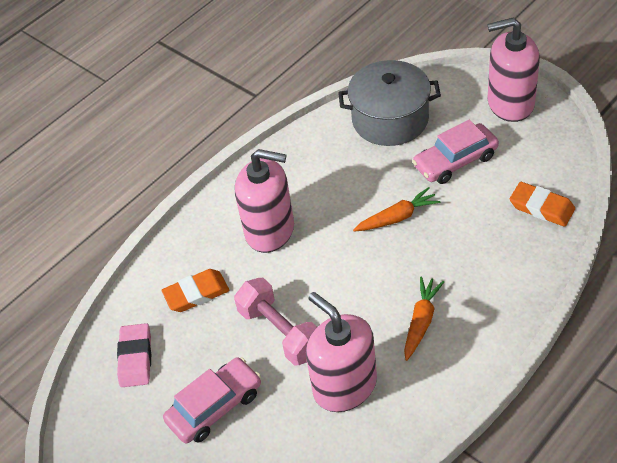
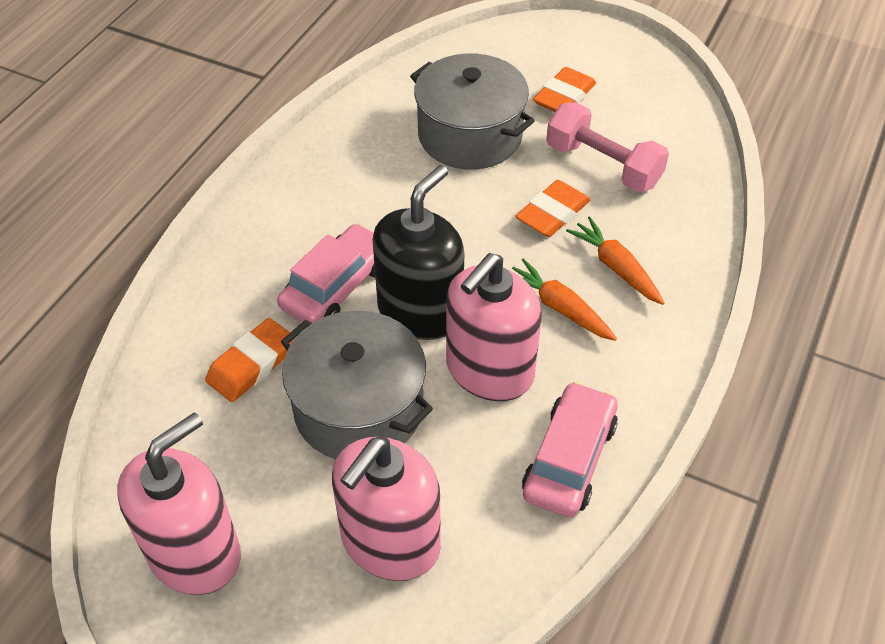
black soap dispenser: none = 0 -> [373,165,464,340] = 1
grey pot: [338,60,441,146] = 1 -> [281,311,433,459] [410,53,535,170] = 2
orange eraser: [161,269,229,312] [510,182,575,227] = 2 -> [205,318,295,402] [515,180,590,237] [533,67,596,112] = 3
pink eraser: [117,323,151,387] = 1 -> none = 0

